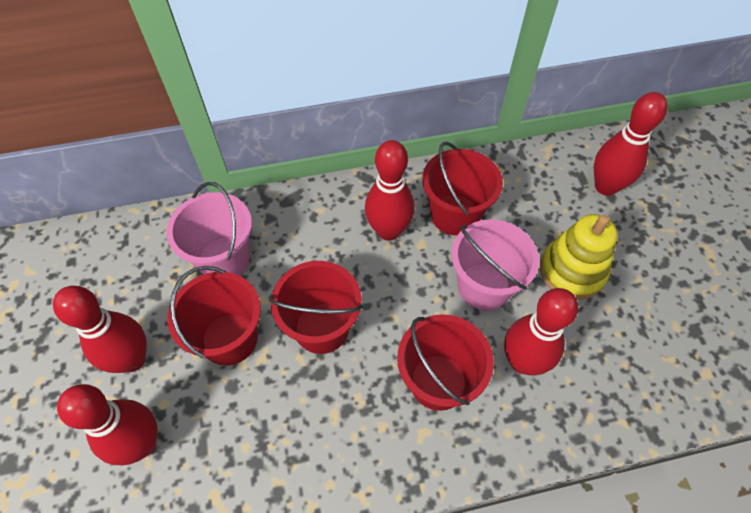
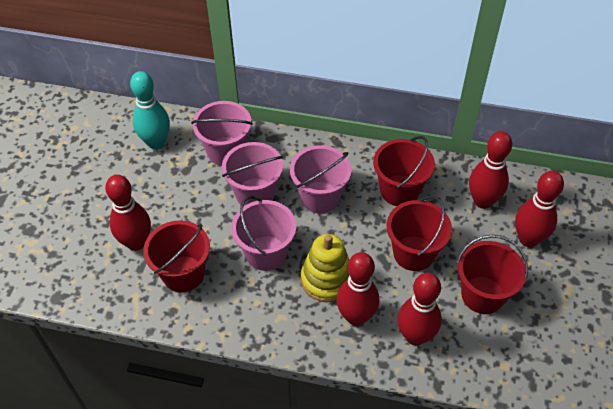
pink bucket: [166,182,252,275] [451,219,539,310] = 2 -> [191,101,253,166] [222,142,283,207] [231,196,296,271] [290,145,352,213] = 4
turquoise bowling pin: none = 0 -> [130,71,170,149] = 1

